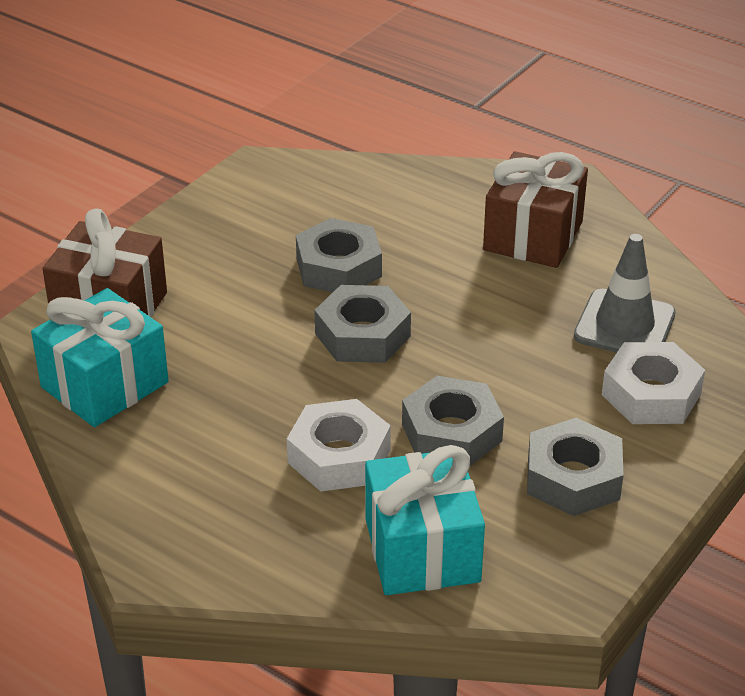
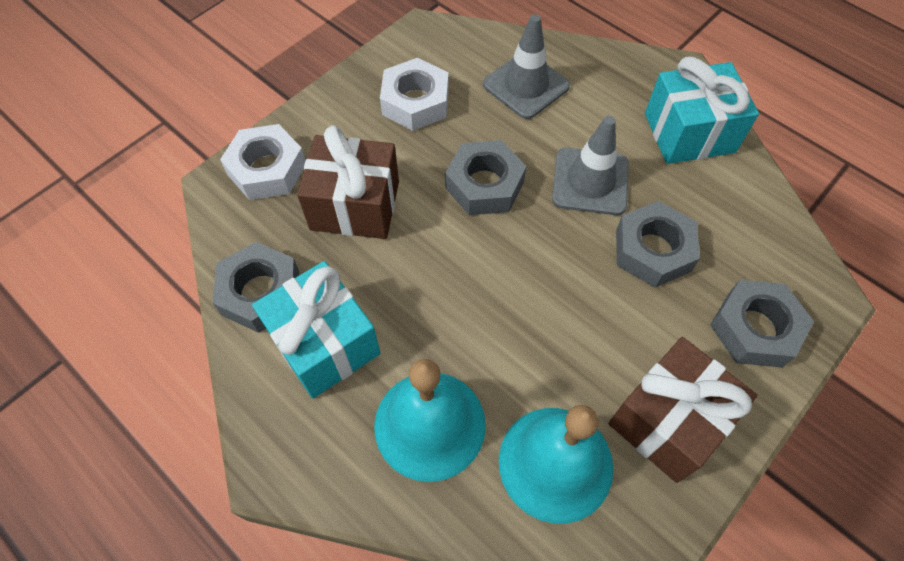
grey traffic cone: [574,234,676,353] = 1 -> [483,14,570,119] [552,116,629,215] = 2
turquoise bell: none = 0 -> [374,359,486,482] [499,405,613,524] = 2

